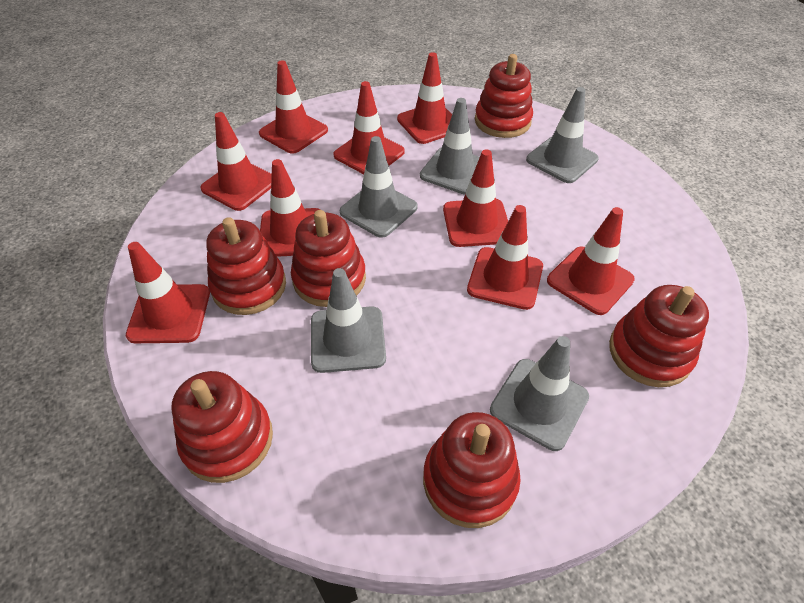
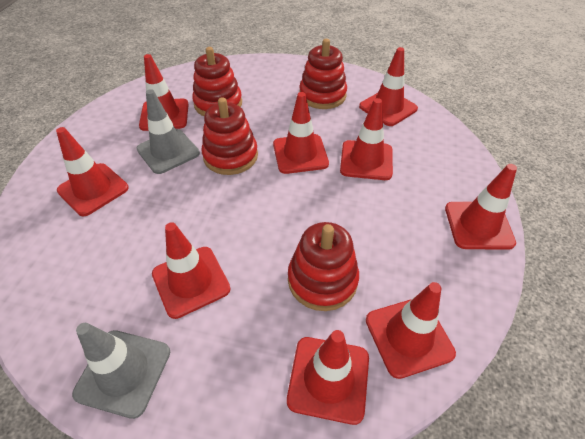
grey traffic cone: [311,268,386,373] [340,136,418,238] [420,98,480,195] [490,336,589,451] [526,87,599,183] = 5 -> [72,323,170,419] [136,89,200,174] = 2
red stacking toy: [171,371,273,483] [206,217,286,315] [291,210,366,307] [423,412,521,528] [475,54,533,138] [609,285,709,387] = 6 -> [192,47,242,116] [202,97,258,175] [288,222,359,311] [299,39,347,109] = 4

